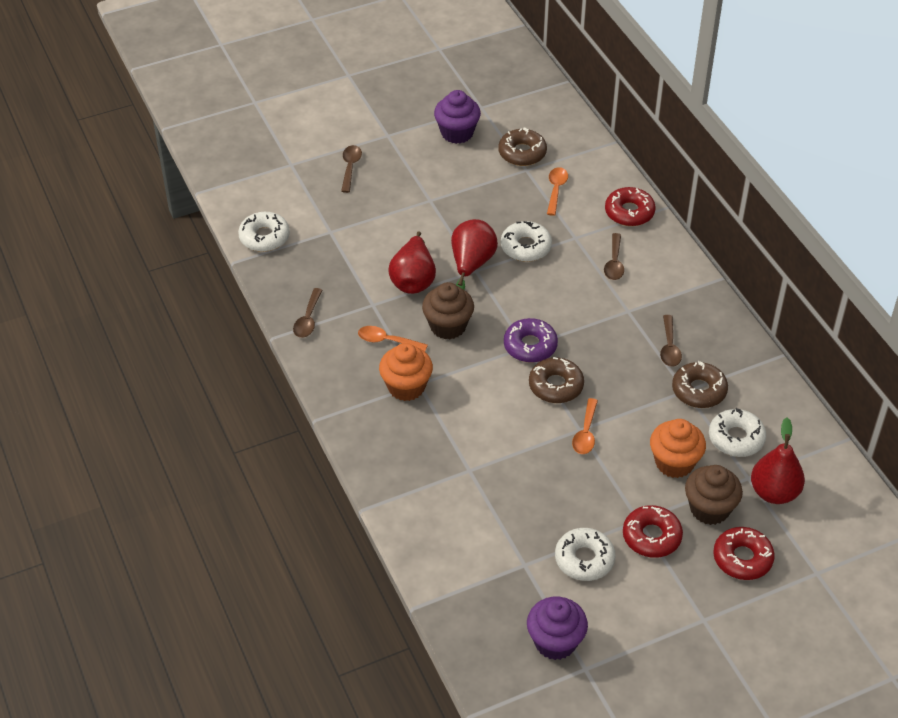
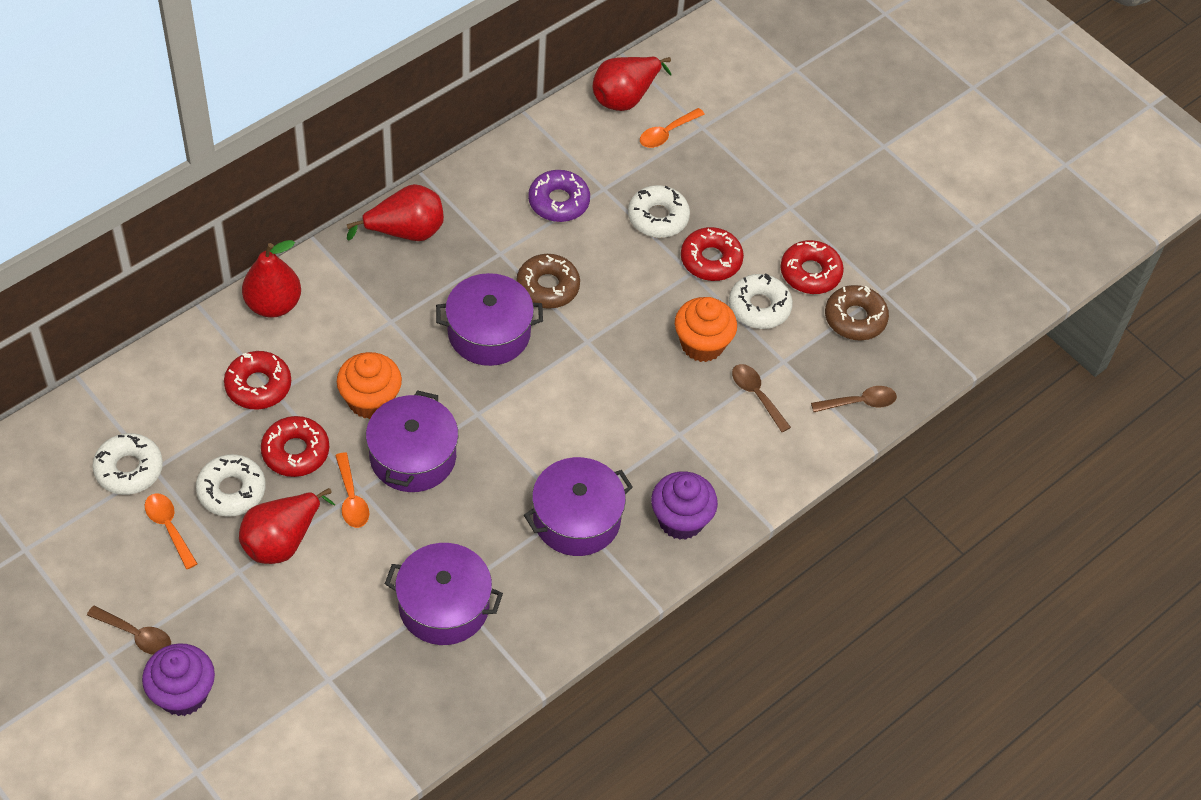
brown cupcake: [422,282,474,340] [685,465,743,525] = 2 -> none = 0
brown donut: [498,128,547,166] [529,357,584,403] [672,361,728,408] = 3 -> [516,254,580,309] [825,285,889,340] = 2
brown spoon: [293,288,322,338] [341,145,362,193] [604,233,624,280] [660,315,682,367] = 4 -> [87,606,171,655] [732,364,791,432] [811,386,897,412] = 3
purple pot: none = 0 -> [366,390,458,492] [385,543,503,645] [436,273,543,366] [524,457,633,556] = 4
red donut: [605,187,655,226] [623,505,683,558] [713,527,775,580] = 3 -> [224,351,291,410] [261,416,329,477] [681,227,744,281] [780,240,844,294] = 4
red pear: [388,231,436,294] [451,219,498,290] [751,417,805,504] = 3 -> [239,488,335,564] [242,240,301,318] [347,184,444,241] [593,57,672,111] = 4

